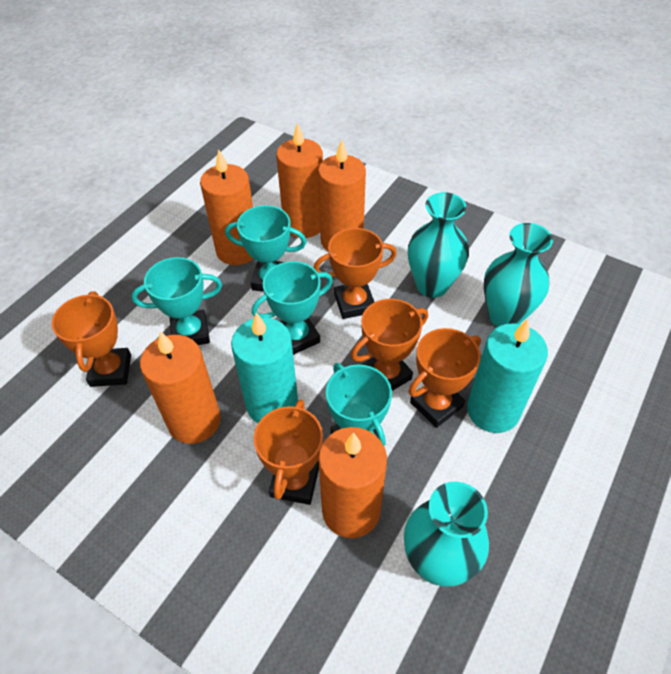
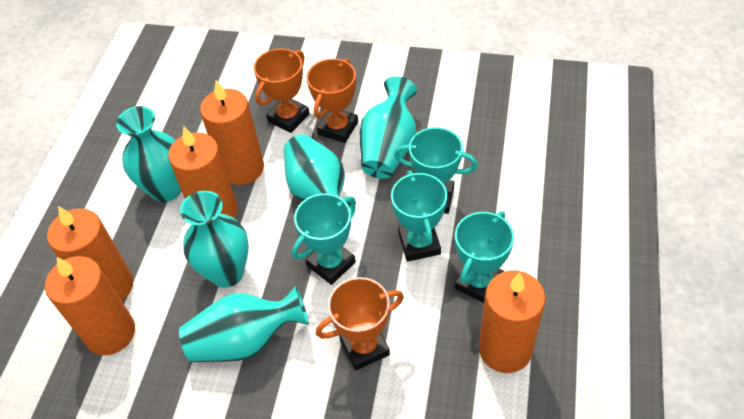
orange trophy: [51,291,131,387] [253,399,323,505] [314,228,397,319] [351,299,428,391] [409,328,481,428] = 5 -> [254,49,310,133] [306,58,358,143] [316,277,404,370] = 3
turquoise candle: [231,312,298,423] [467,319,548,433] = 2 -> none = 0
turquoise vase: [404,482,489,586] [408,192,469,298] [483,223,553,327] = 3 -> [116,106,181,202] [179,286,309,362] [180,191,249,288] [284,134,356,218] [360,76,417,179] = 5

